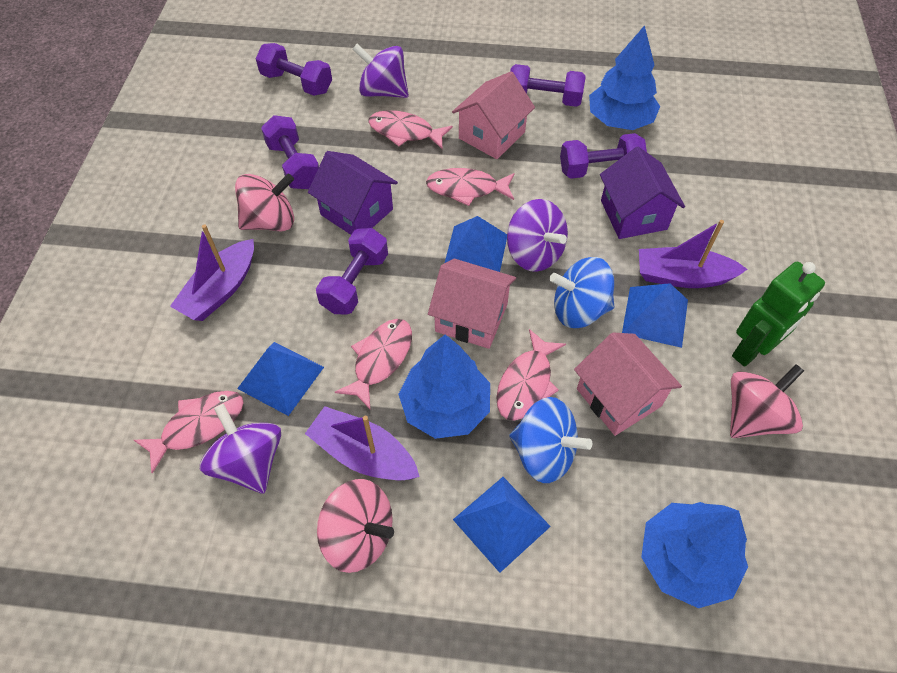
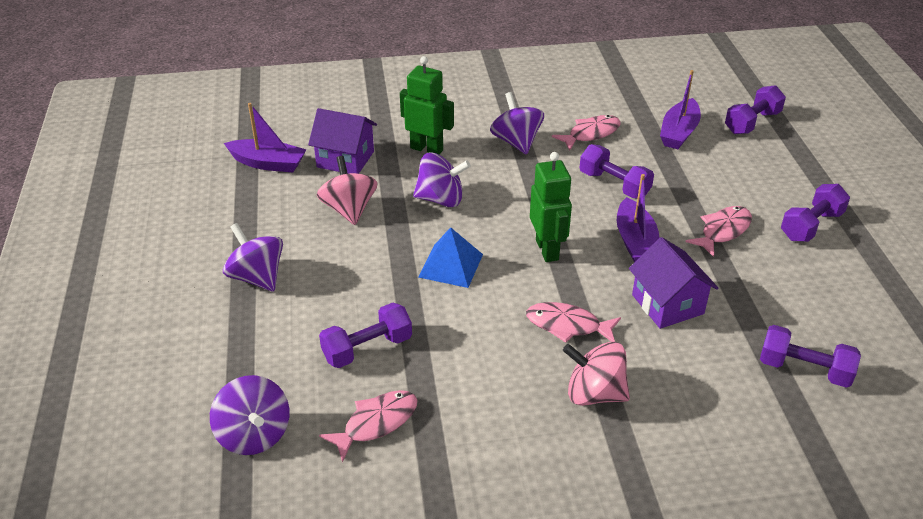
blue pyramid: [237,342,324,416] [445,216,507,272] [453,477,551,573] [622,283,688,348] = 4 -> [418,227,483,288] = 1
blue spinning top: [509,397,592,483] [550,257,614,328] = 2 -> none = 0
blue tree: [398,334,490,439] [589,25,660,130] [641,502,748,608] = 3 -> none = 0
green robot: [732,262,825,367] = 1 -> [400,56,454,155] [530,152,572,262] = 2
pink fish: [134,391,244,474] [335,319,412,409] [368,110,453,149] [426,168,515,206] [496,329,566,421] = 5 -> [319,390,417,462] [526,302,621,343] [552,115,621,150] [686,206,752,257] = 4
pink house: [428,259,516,349] [452,72,535,159] [574,333,682,436] = 3 -> none = 0
pink spinning top: [235,174,294,231] [317,479,394,573] [730,364,804,438] = 3 -> [317,156,377,225] [563,342,630,406] = 2
purple spinning top: [200,404,281,494] [352,44,409,98] [507,199,568,272] = 3 -> [210,375,289,455] [223,223,283,291] [413,153,471,207] [490,92,544,155] = 4

